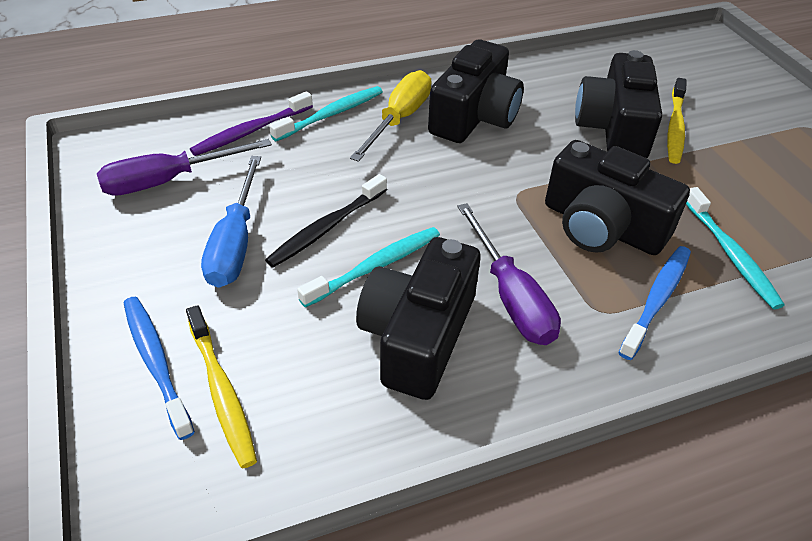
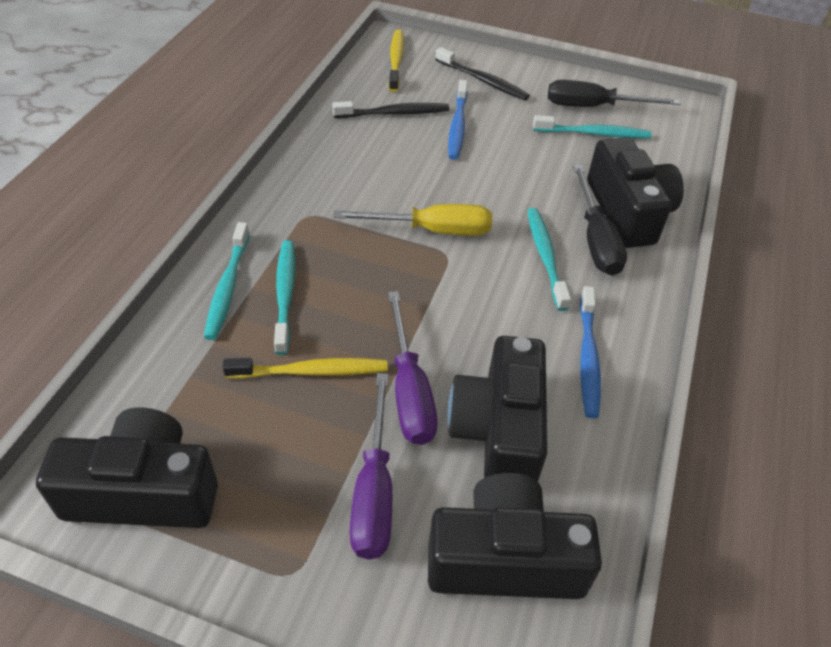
black screwdriver: none = 0 -> [548,80,680,107] [573,165,627,276] = 2
black toothbrush: [265,174,387,268] = 1 -> [332,101,449,118] [435,47,530,100] = 2
blue screwdriver: [201,156,261,288] = 1 -> none = 0
purple toothbrush: [190,91,313,156] = 1 -> none = 0
turquoise toothbrush: [269,86,383,141] [297,227,440,308] [686,187,785,309] = 3 -> [204,222,250,340] [274,240,295,355] [527,208,571,311] [533,115,651,138] = 4

